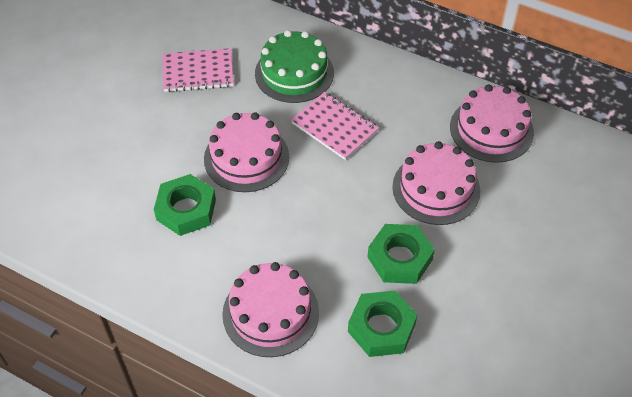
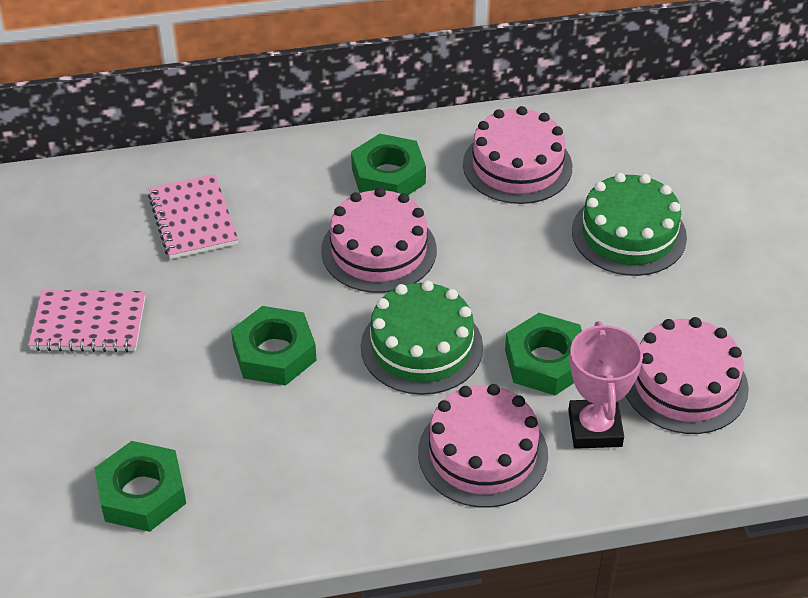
green cake: [255,30,334,103] = 1 -> [361,281,483,395] [572,173,687,276] = 2
green nut: [154,174,216,236] [348,290,417,357] [368,224,435,284] = 3 -> [95,441,186,532] [231,306,317,386] [351,134,426,195] [505,313,582,395] = 4
pink trophy: none = 0 -> [568,321,643,449] = 1

